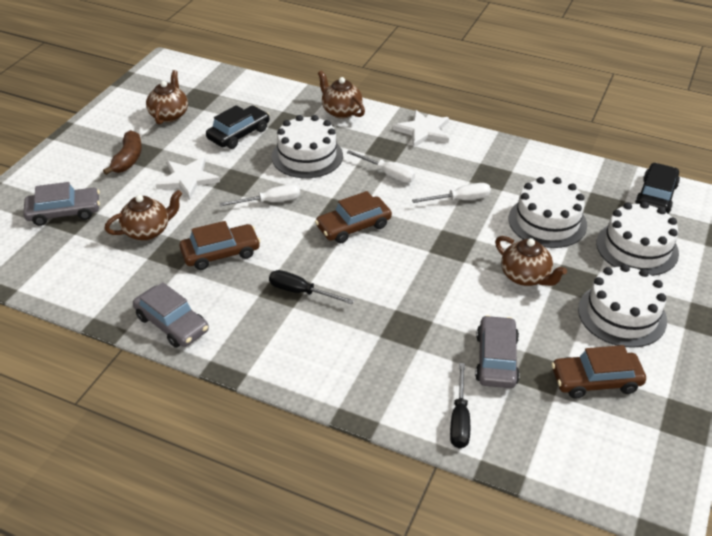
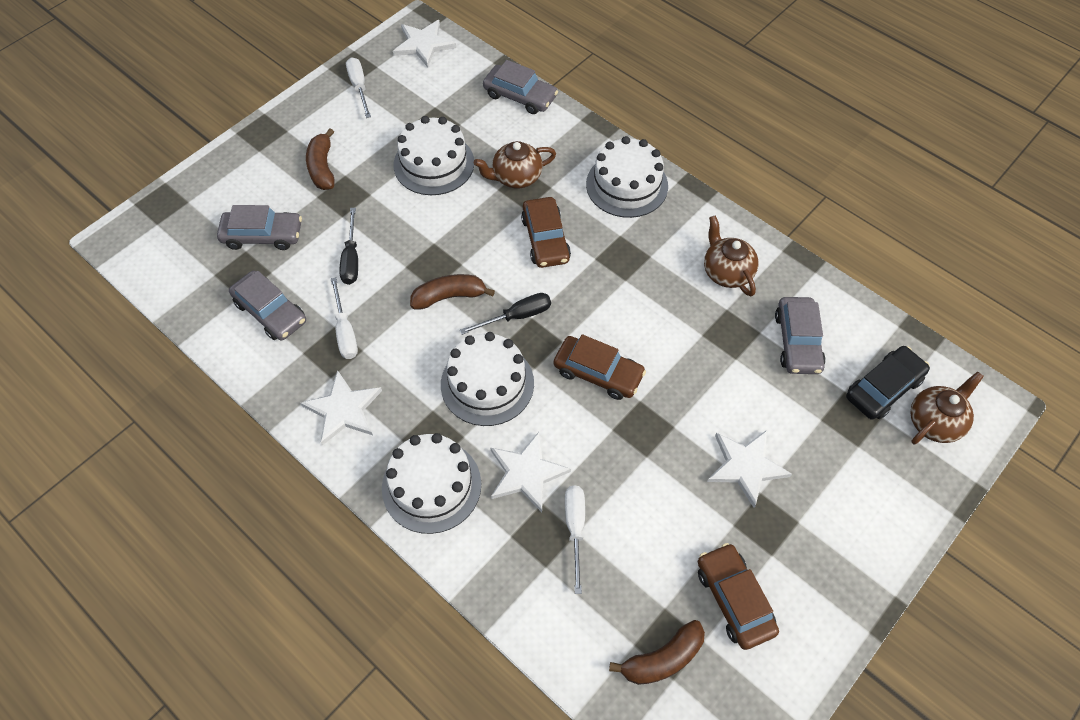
black car: [206,105,269,149] [635,163,680,214] = 2 -> [846,346,930,420] = 1
brown banana: [103,130,142,175] = 1 -> [306,128,334,190] [410,274,495,309] [609,620,705,685] = 3
brown teapot: [104,190,182,241] [146,70,188,125] [318,70,365,119] [495,236,567,286] = 4 -> [474,141,556,188] [704,215,759,296] [910,372,984,445] = 3
grey car: [23,182,100,226] [133,282,209,348] [475,315,520,388] = 3 -> [217,205,302,250] [229,271,306,340] [483,60,558,114] [775,297,826,374] = 4
white star: [155,157,220,200] [393,110,449,148] = 2 -> [301,370,382,446] [393,20,456,68] [491,432,571,512] [707,430,792,508] = 4

